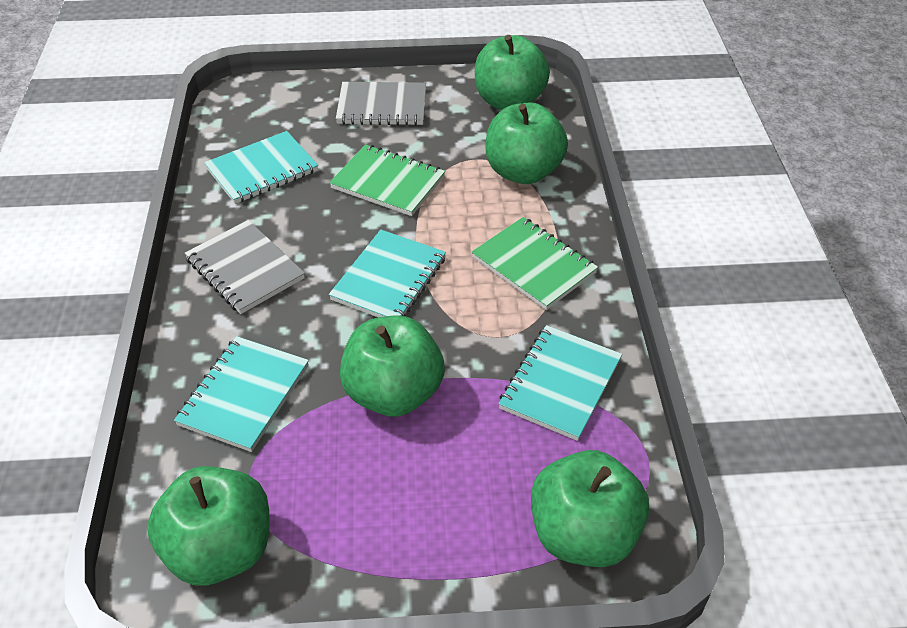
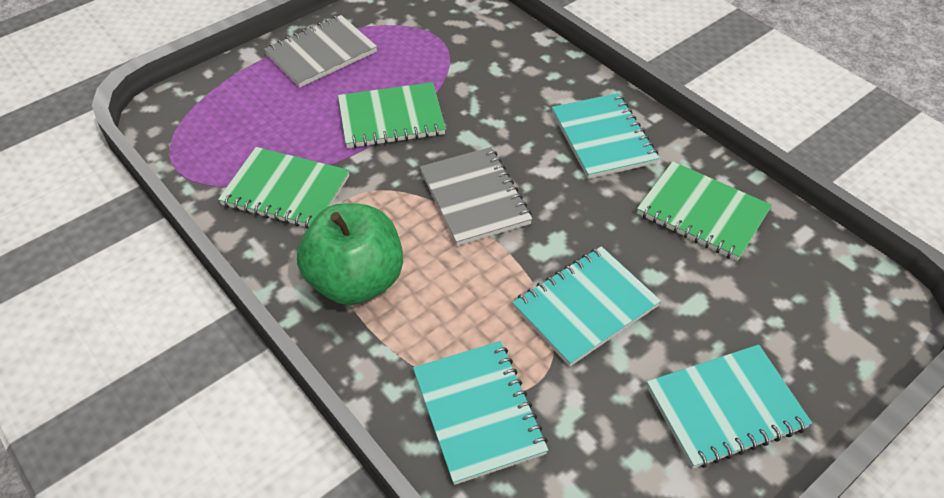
green apple: [147,466,269,586] [340,315,445,417] [475,35,550,110] [485,103,568,184] [531,450,649,567] = 5 -> [297,203,403,305] = 1
green notebook: [329,144,445,216] [472,217,598,310] = 2 -> [218,147,350,229] [338,82,446,148] [637,161,772,261] = 3

